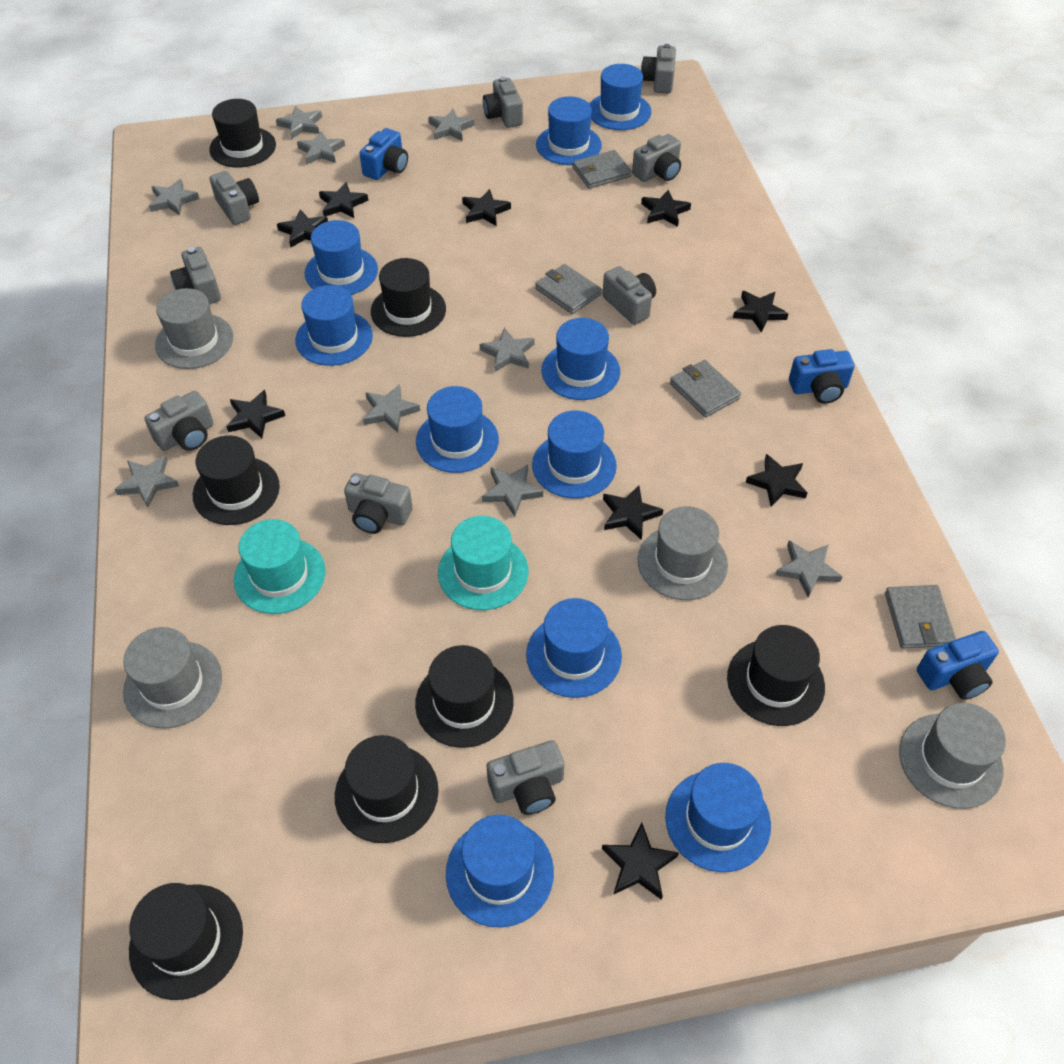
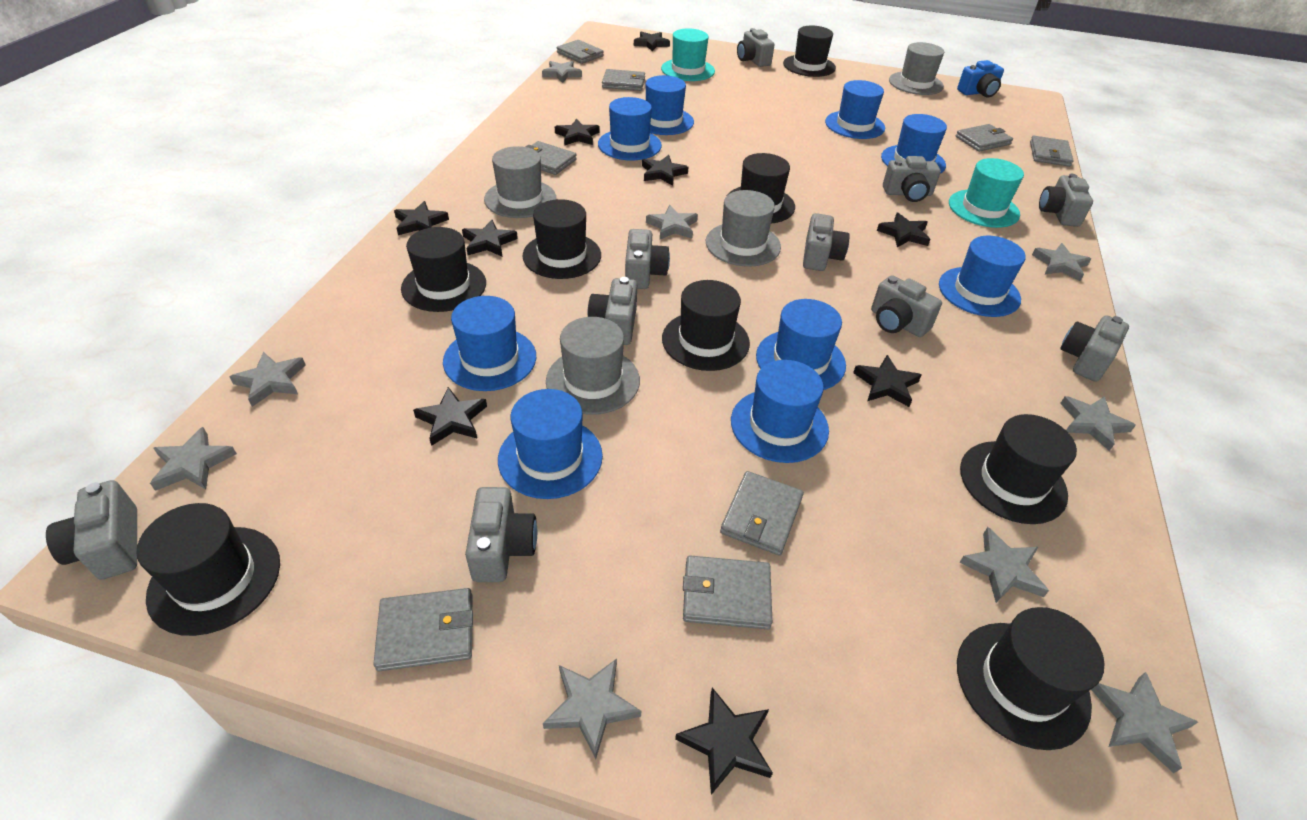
black hat: [129,883,243,1000] [193,436,280,525] [209,99,276,167] [335,735,439,843] [371,258,446,337] [415,645,514,748] [727,625,825,726] = 7 -> [136,503,280,636] [401,227,486,312] [522,199,601,279] [662,280,750,371] [727,153,795,224] [783,25,836,77] [957,607,1105,750] [960,414,1077,524] = 8
blue camera: [359,128,408,180] [789,349,855,404] [917,631,999,700] = 3 -> [957,60,1004,98] = 1
blue hat: [295,285,373,366] [305,220,378,295] [416,386,499,473] [446,815,554,928] [526,598,622,698] [532,410,617,499] [536,96,602,165] [542,318,620,400] [590,64,651,130] [665,763,771,872] = 10 -> [443,296,536,391] [498,389,603,499] [598,97,662,160] [646,75,694,135] [731,360,829,463] [756,299,846,390] [825,80,885,139] [881,114,947,174] [939,236,1026,317] = 9
grey camera: [144,391,214,451] [170,247,221,304] [210,171,259,225] [344,473,413,534] [483,77,523,128] [487,740,564,815] [602,266,656,325] [632,134,681,182] [641,44,676,94] = 9 -> [46,480,137,580] [465,487,537,582] [587,277,637,345] [625,229,670,289] [737,28,775,67] [803,213,850,271] [871,275,942,337] [883,156,941,202] [1039,174,1093,227] [1060,316,1129,382] = 10
grey wallet: [535,264,602,314] [573,150,632,189] [670,360,741,417] [885,585,956,648] = 4 -> [373,588,473,671] [525,141,577,175] [557,40,604,64] [602,69,645,91] [683,555,772,629] [720,471,804,556] [956,124,1013,152] [1030,136,1074,167] = 8

